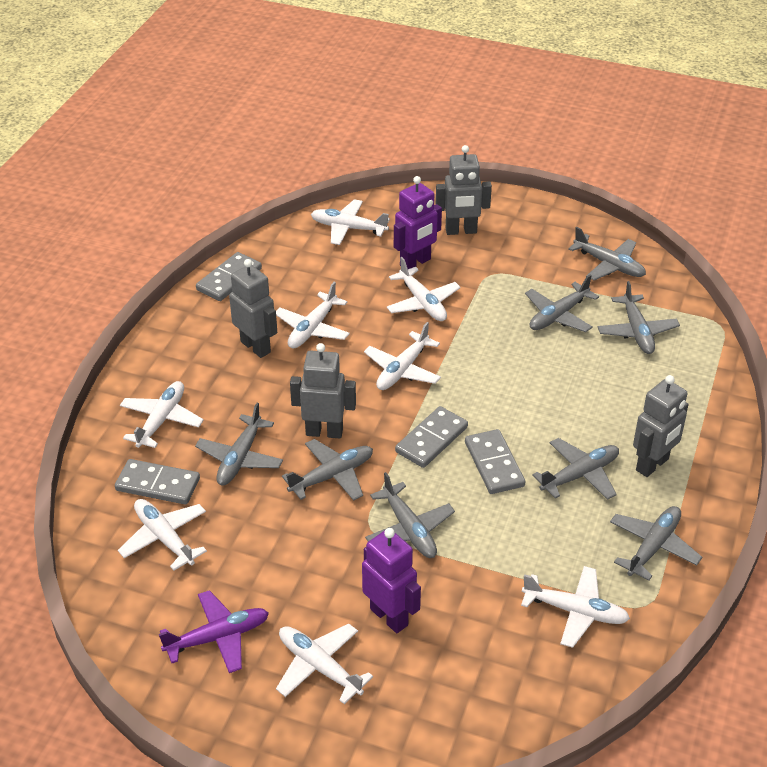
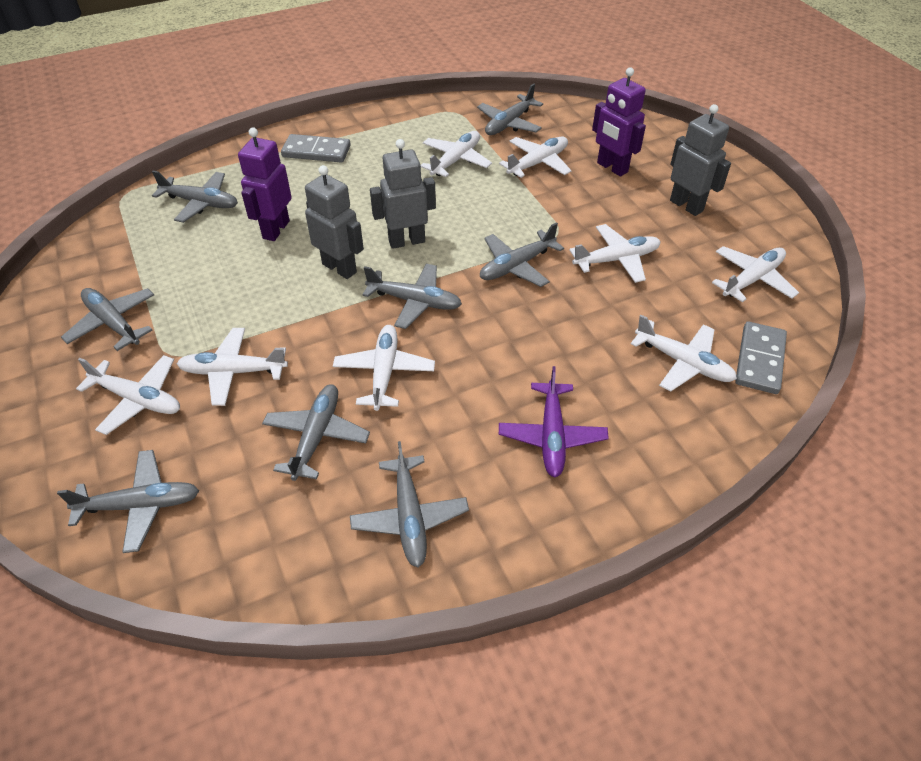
grey domino: [115,459,200,505] [196,252,262,301] [395,406,468,468] [465,429,525,494] = 4 -> [281,134,351,163] [735,321,787,394] = 2
grey robot: [229,259,277,358] [290,343,356,438] [436,145,492,235] [633,375,689,477] = 4 -> [305,165,364,279] [370,139,436,249] [670,104,731,216] = 3

